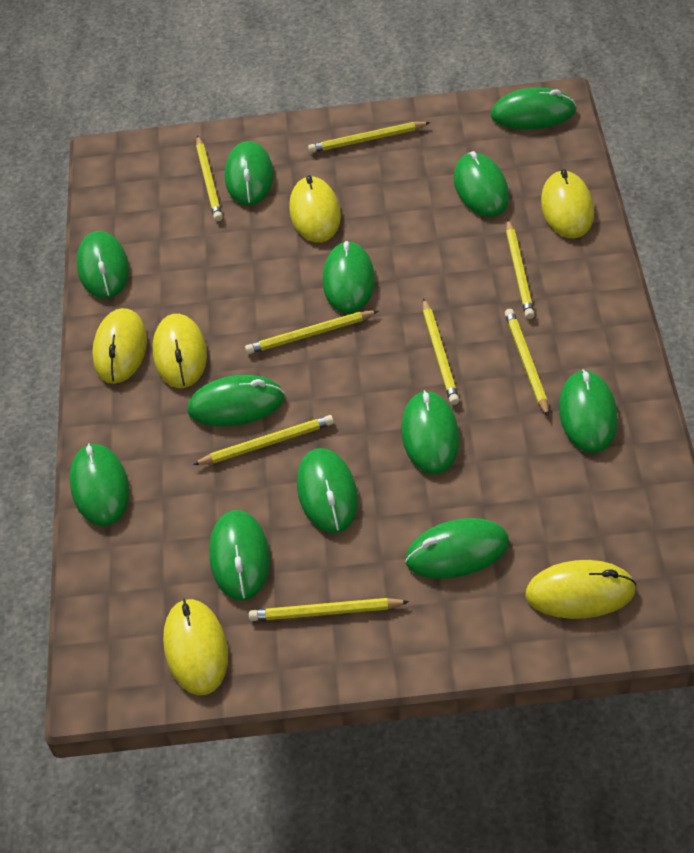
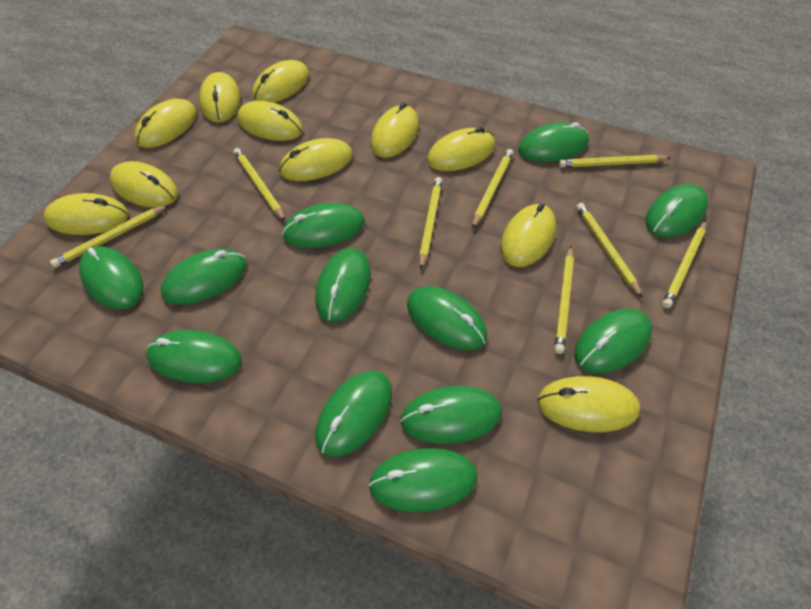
yellow mouse: [92,308,147,384] [153,314,207,388] [163,598,228,695] [289,175,341,243] [525,560,636,619] [541,169,594,238] = 6 -> [44,193,129,235] [110,161,178,208] [134,99,197,148] [199,72,240,123] [237,101,303,141] [252,60,309,103] [279,138,353,181] [371,103,419,158] [427,127,495,171] [501,204,556,267] [537,376,640,432] = 11

